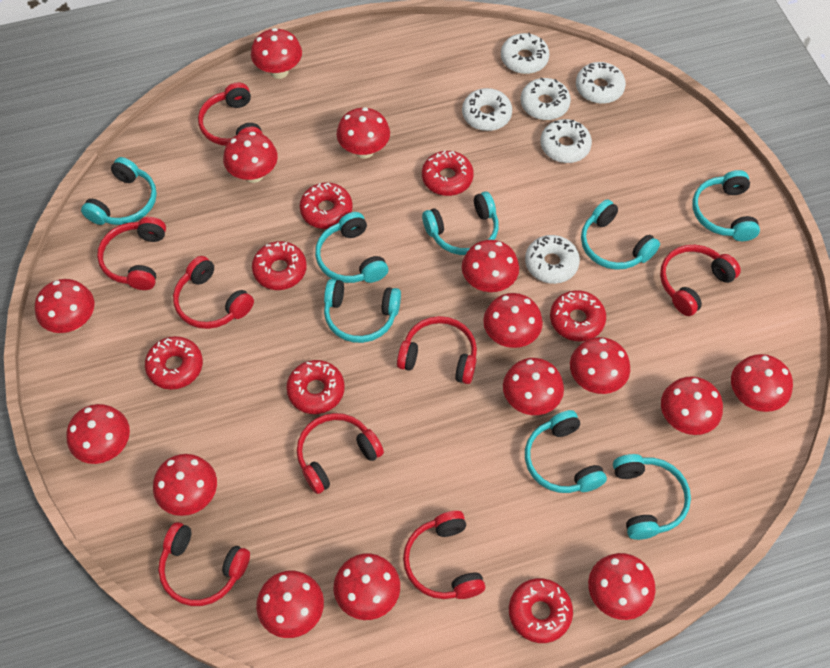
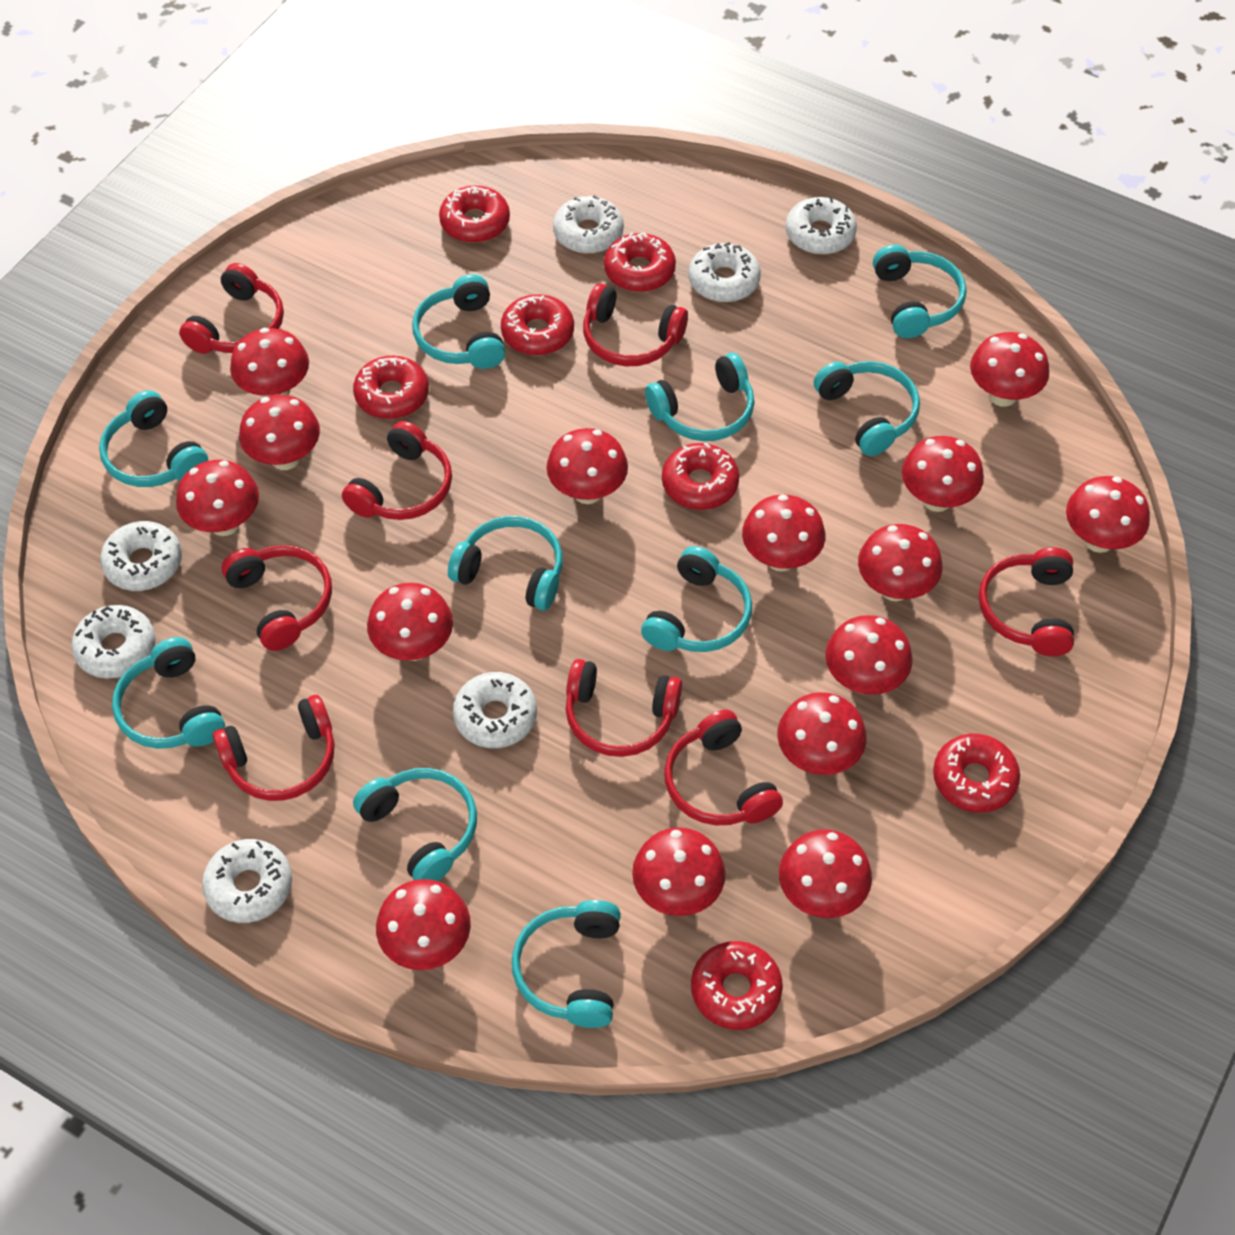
turquoise headphones: [81,157,157,225] [315,212,388,283] [324,279,401,343] [422,192,499,255] [525,410,607,493] [581,199,660,270] [613,454,691,540] [692,170,760,241] = 8 -> [99,390,208,487] [112,637,225,749] [353,768,477,881] [412,274,505,369] [448,516,563,610] [512,900,621,1028] [641,546,752,652] [645,353,755,441] [814,361,920,456] [873,245,966,338] = 10
white donut: [462,88,512,131] [501,33,550,74] [520,77,571,120] [525,235,580,284] [540,119,592,163] [576,62,626,104] = 6 -> [71,605,156,679] [100,521,182,591] [202,839,292,923] [453,672,537,748] [553,195,624,254] [689,242,761,302] [786,197,857,255] = 7

